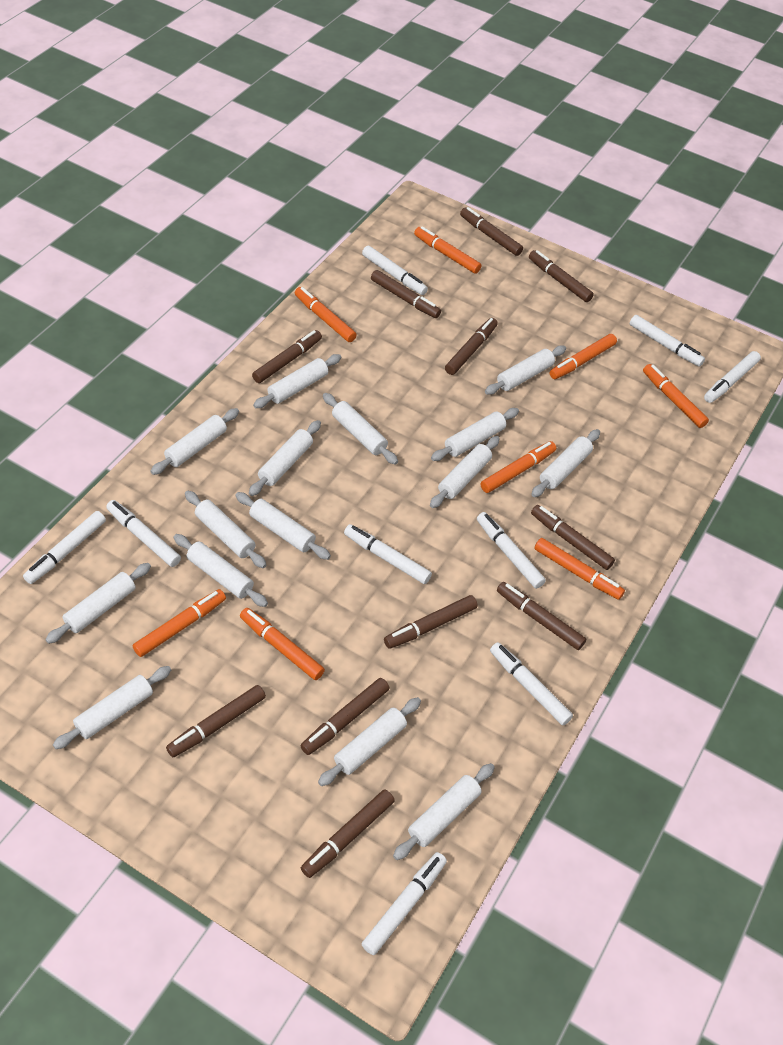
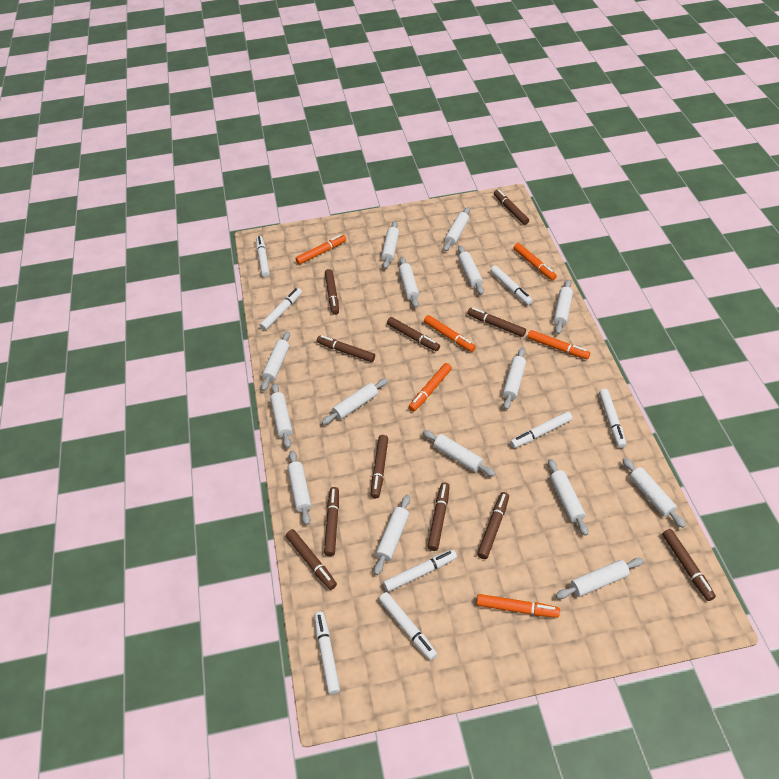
orange marker: [133,589,226,657] [240,608,325,680] [295,287,357,342] [414,226,481,274] [480,441,556,493] [534,538,625,600] [550,334,617,379] [643,364,709,428] = 8 -> [295,234,346,265] [409,363,452,412] [424,315,476,352] [477,594,560,618] [514,243,557,280] [528,330,590,359] = 6
white marker: [23,511,106,584] [106,500,181,567] [344,524,432,584] [362,246,428,295] [362,852,447,955] [477,512,546,589] [490,642,573,725] [630,315,705,367] [704,351,761,403] = 9 -> [256,236,270,277] [260,288,302,330] [314,612,340,694] [379,592,437,660] [383,550,457,592] [490,266,533,305] [510,411,572,448] [599,389,626,448] = 8

